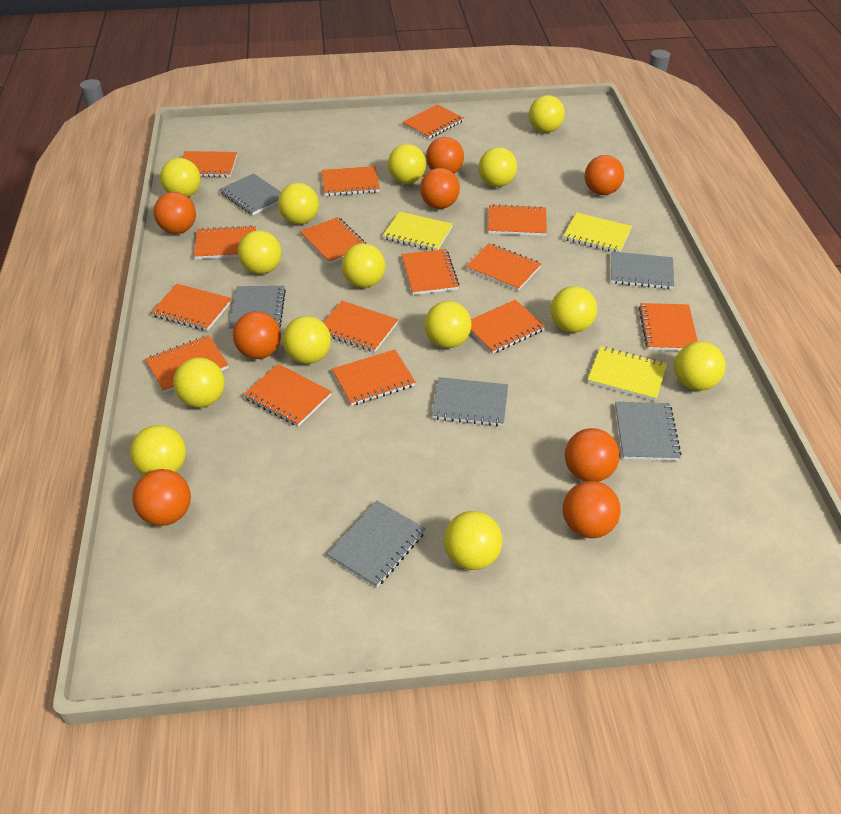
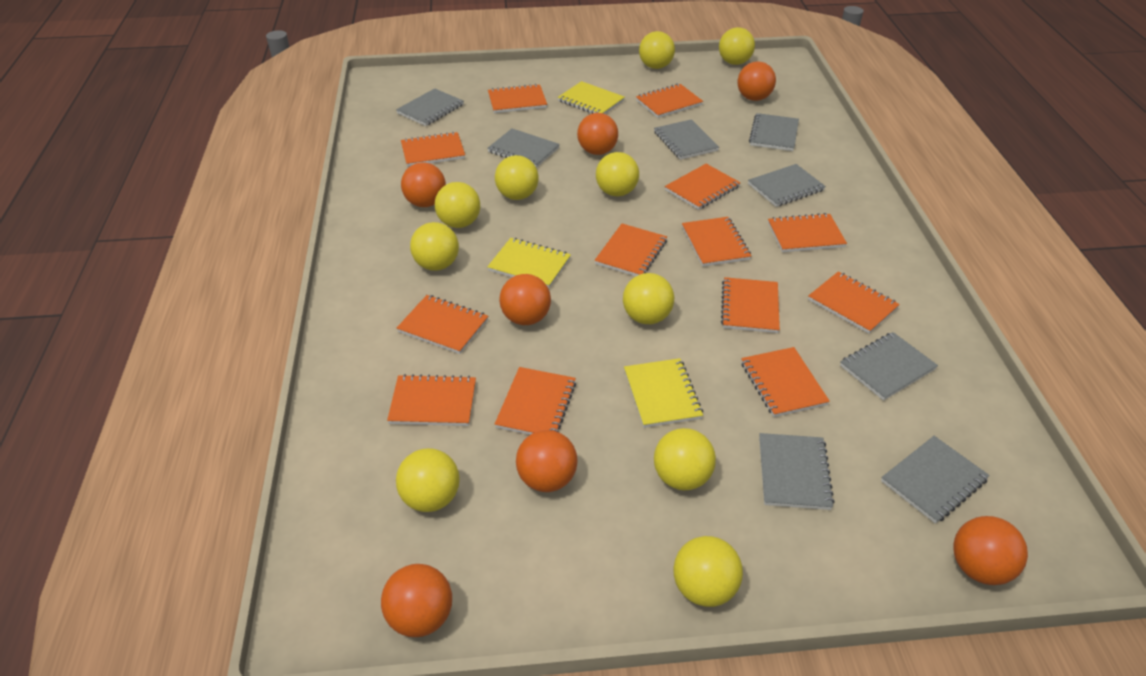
grey notebook: [220,173,281,215] [229,286,286,331] [327,501,426,588] [432,377,508,426] [611,251,674,289] [615,402,681,461] = 6 -> [396,88,464,126] [487,129,560,168] [654,119,719,160] [748,164,826,207] [749,113,799,151] [759,433,834,510] [840,332,938,401] [881,436,990,524] = 8
orange ball: [132,469,191,526] [154,192,196,234] [233,311,281,359] [420,168,460,209] [426,137,464,174] [563,481,621,538] [565,428,620,482] [585,155,624,195] = 8 -> [381,564,452,637] [401,162,446,207] [499,274,551,325] [516,430,577,492] [577,113,618,155] [737,61,776,101] [953,516,1028,585] = 7
orange notebook: [145,335,229,393] [151,284,232,331] [182,151,237,177] [194,225,256,259] [243,364,332,427] [300,217,367,264] [322,166,380,196] [323,301,398,352] [332,349,416,406] [401,249,459,295] [402,104,464,139] [466,243,541,291] [470,300,545,354] [488,204,547,236] [639,303,698,351] = 15 -> [387,374,476,426] [397,295,488,354] [401,132,465,167] [488,84,547,113] [495,367,576,435] [594,224,667,276] [636,84,703,118] [665,164,741,210] [682,217,751,267] [721,277,780,333] [741,347,830,417] [768,213,847,252] [808,271,900,334] = 13
yellow ball: [130,425,186,475] [160,158,201,197] [173,358,225,408] [238,230,282,274] [278,183,319,224] [283,316,331,364] [342,243,385,288] [388,144,426,184] [424,301,472,348] [444,511,503,570] [479,147,517,187] [529,95,565,133] [550,286,597,333] [674,341,726,391] = 14 -> [396,448,459,512] [410,222,459,271] [435,182,480,228] [495,155,538,200] [596,152,639,196] [623,273,674,324] [639,31,675,69] [654,428,716,490] [673,536,743,607] [719,27,755,65] = 10

